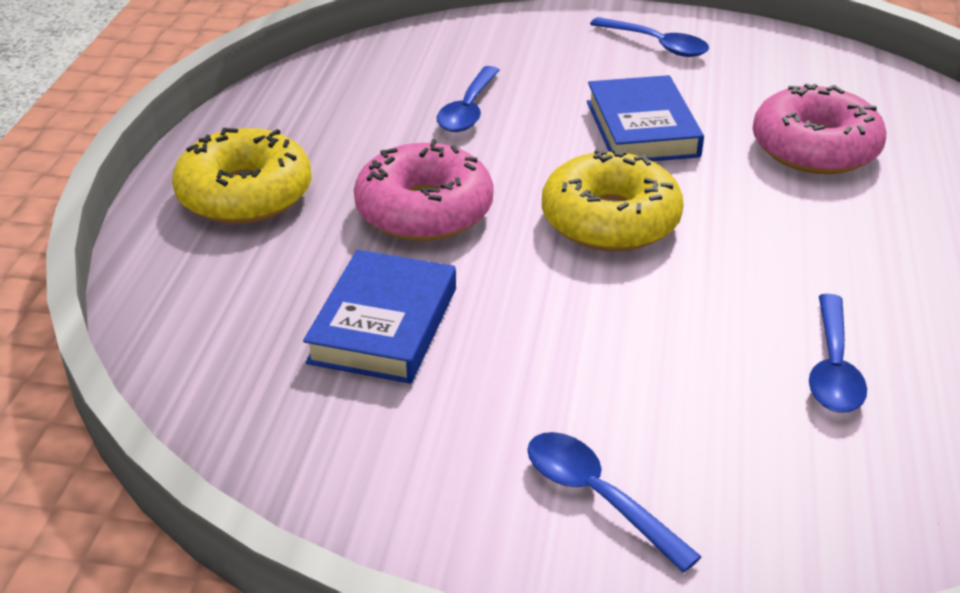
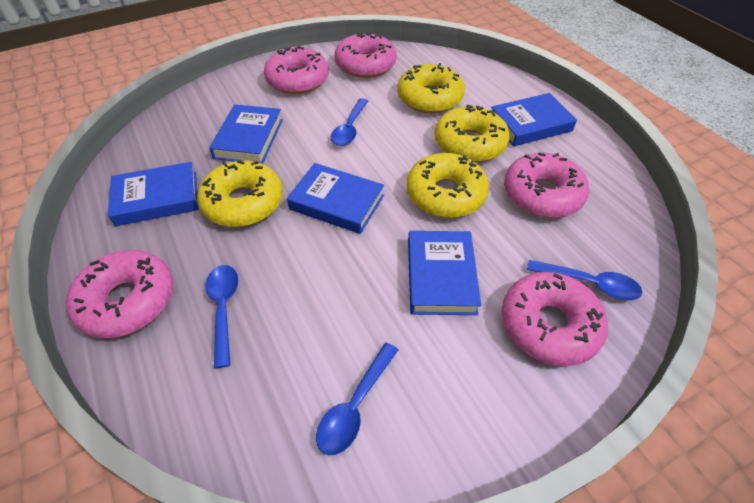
blue book: [303,250,456,384] [587,75,704,161] = 2 -> [108,162,199,226] [209,104,283,164] [287,163,384,234] [408,231,481,315] [491,93,577,146] = 5
pink donut: [354,139,494,241] [753,84,886,174] = 2 -> [66,250,173,338] [264,46,329,94] [334,32,397,78] [501,272,608,366] [504,152,589,218] = 5
yellow donut: [172,128,312,224] [542,149,684,252] = 2 -> [197,160,283,227] [397,63,465,113] [406,153,489,218] [434,104,510,162] = 4

